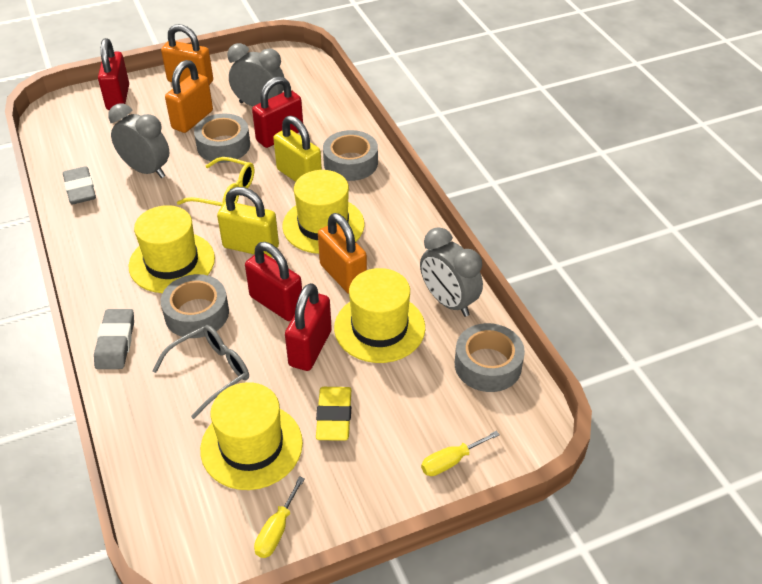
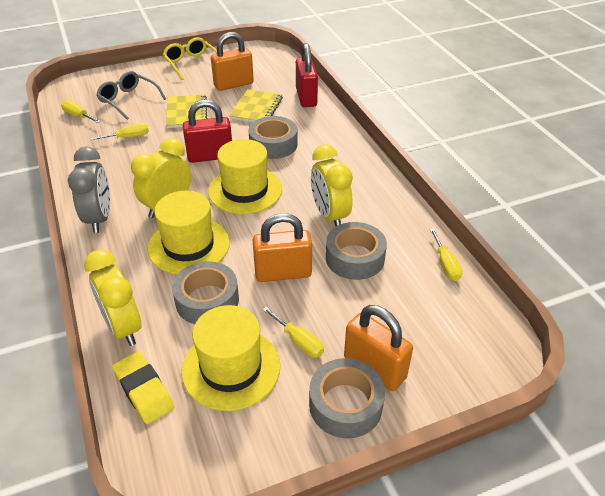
grey clock: [108,103,169,178] [227,43,284,106] [420,227,483,317] = 3 -> [68,146,110,233] = 1
grey eraser: [63,166,96,204] [94,309,134,369] = 2 -> none = 0
red padlock: [98,38,129,110] [245,242,302,321] [252,76,303,148] [285,283,332,371] = 4 -> [183,100,232,163] [296,43,318,107] = 2
yellow clock: none = 0 -> [84,249,142,346] [131,138,191,218] [311,145,353,226] = 3
yellow hat: [129,205,215,293] [200,382,303,490] [282,170,365,254] [334,268,425,363] = 4 -> [147,191,230,275] [182,305,280,411] [208,139,282,214] = 3
yellow notebook: none = 0 -> [166,94,207,128] [229,89,283,122] = 2
yellow padlock: [217,187,279,257] [273,116,322,182] = 2 -> none = 0
yellow screwdriver: [254,476,305,558] [421,431,500,476] = 2 -> [61,100,101,123] [90,123,149,140] [262,307,324,357] [430,228,462,281] = 4

